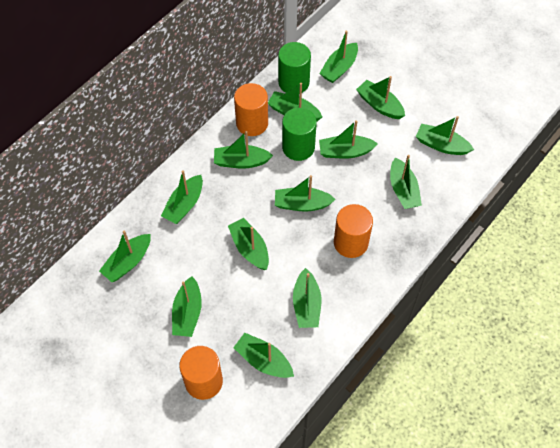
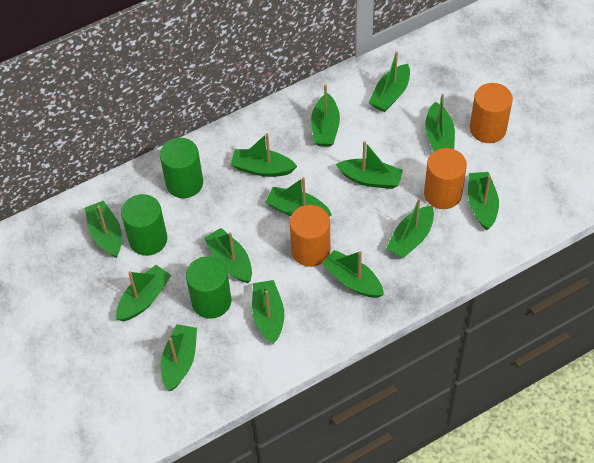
green cylinder: [278,42,311,93] [282,108,317,161] = 2 -> [121,194,167,256] [160,138,203,198] [186,256,231,319] = 3

